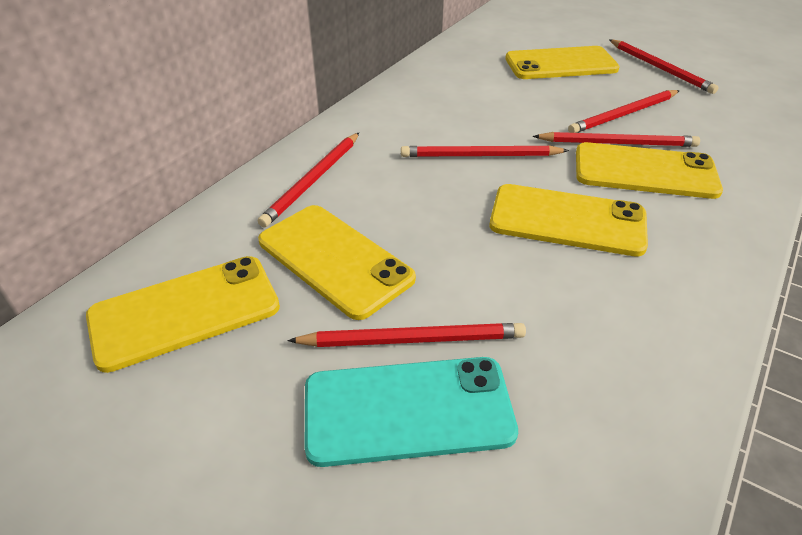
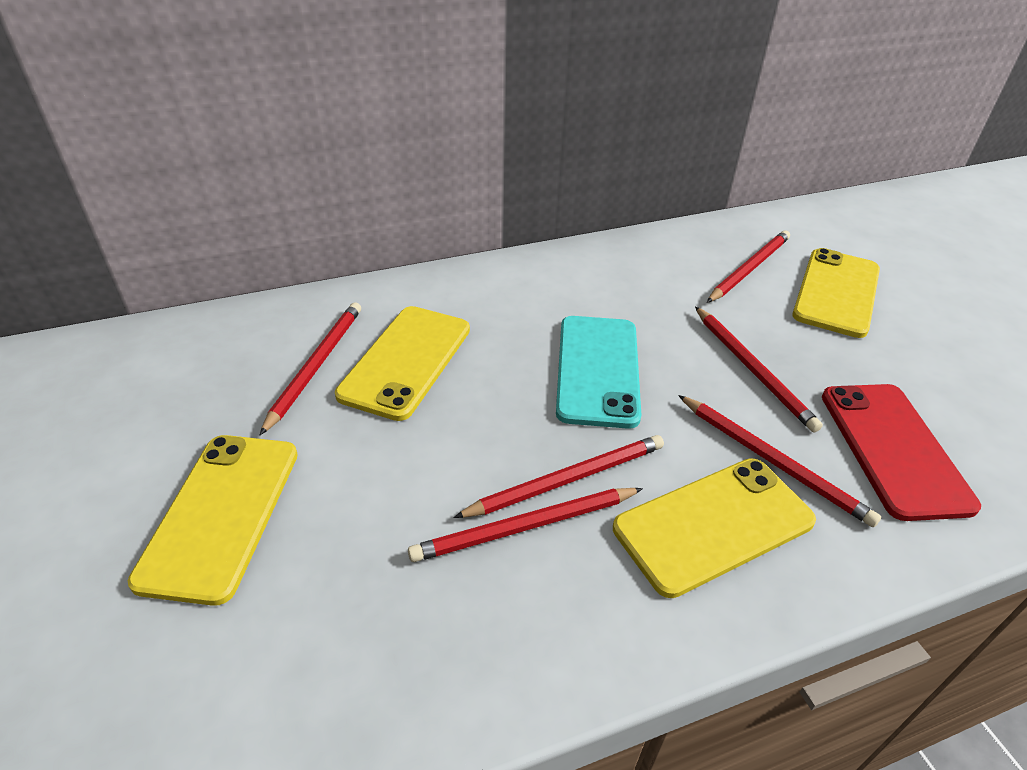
red phone: none = 0 -> [822,384,981,521] = 1
yellow phone: [86,256,280,373] [258,205,416,320] [489,184,648,257] [505,46,620,79] [576,142,723,199] = 5 -> [128,435,298,606] [335,306,470,421] [613,458,816,598] [792,248,880,338] = 4

